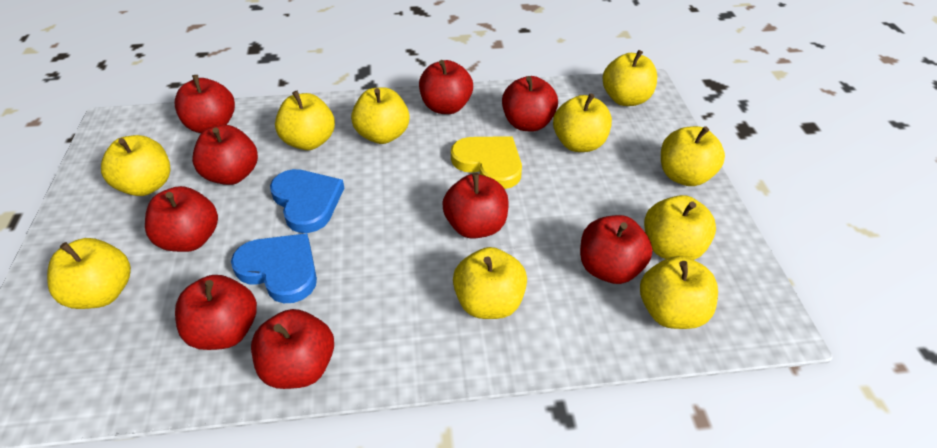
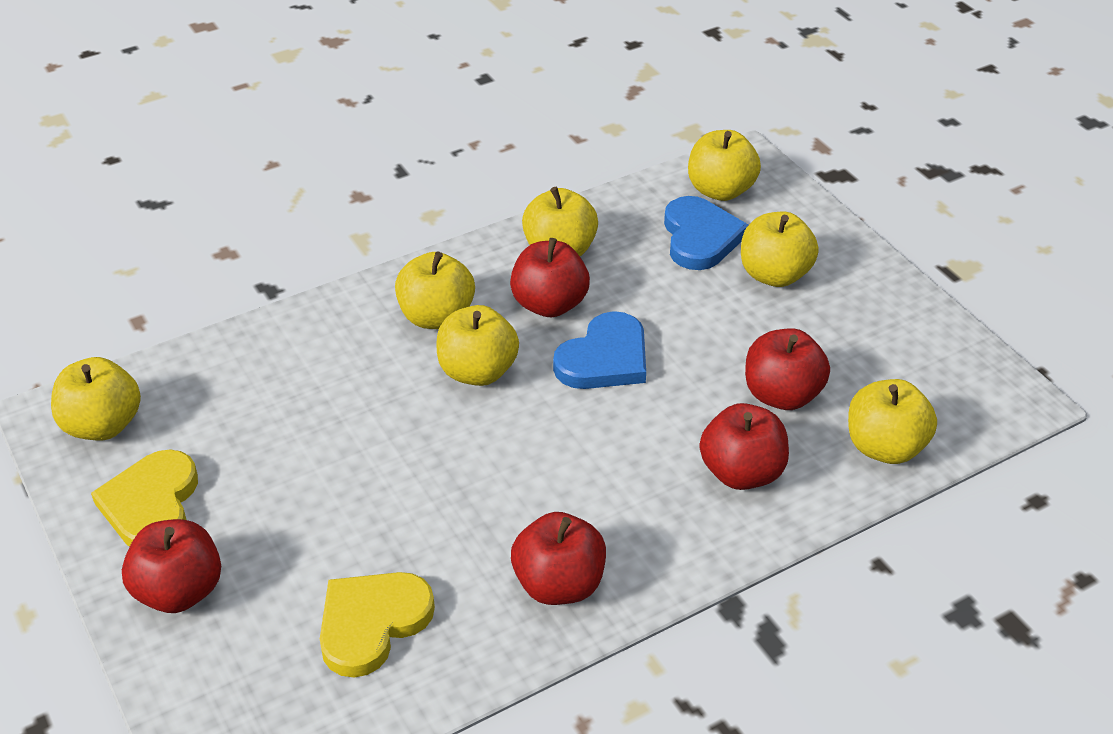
red apple: [145,186,218,252] [175,75,235,133] [175,275,257,350] [192,125,258,185] [251,309,334,389] [419,60,473,114] [442,173,509,239] [502,76,558,132] [580,215,653,284] = 9 -> [122,519,221,613] [510,238,590,317] [511,512,606,605] [700,403,789,490] [745,328,830,410] = 5
yellow apple: [47,238,131,309] [101,135,171,196] [275,91,335,150] [351,87,410,144] [453,247,527,319] [553,93,612,152] [602,50,657,106] [640,256,718,329] [644,195,716,260] [661,126,725,186] = 10 -> [51,357,141,440] [395,252,475,329] [437,305,519,386] [522,187,598,256] [688,130,761,201] [741,212,819,287] [848,379,937,464] = 7
yellow heart: [451,136,522,189] = 1 -> [91,449,198,547] [320,572,435,678] = 2

